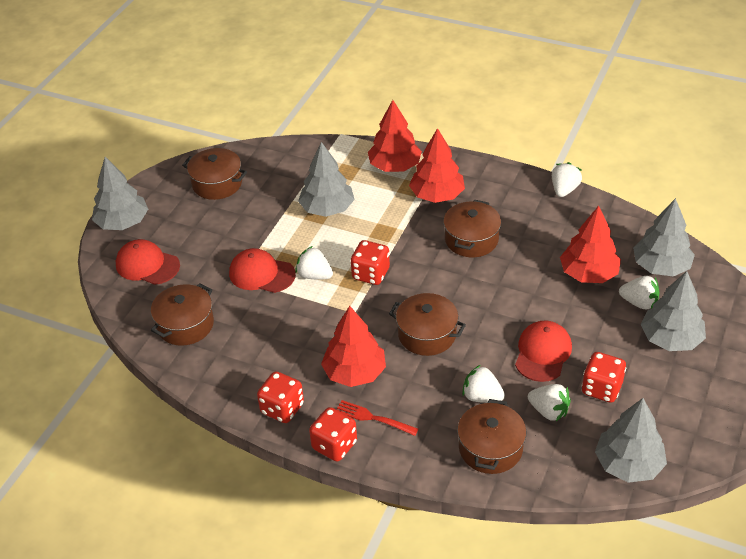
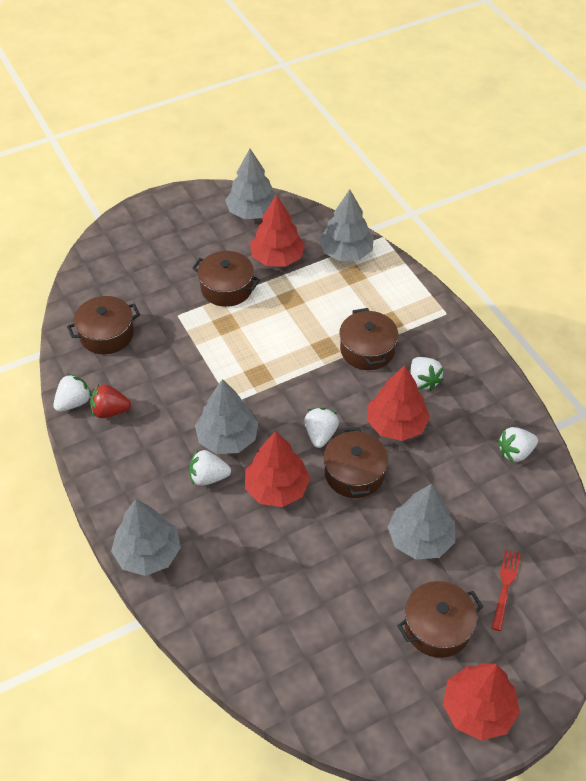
red cap: [116,239,180,285] [229,248,296,293] [515,320,572,382] = 3 -> none = 0
red dice: [257,371,304,423] [309,407,357,462] [351,240,390,285] [582,352,626,403] = 4 -> none = 0
red strawberry: none = 0 -> [90,384,131,418] = 1

